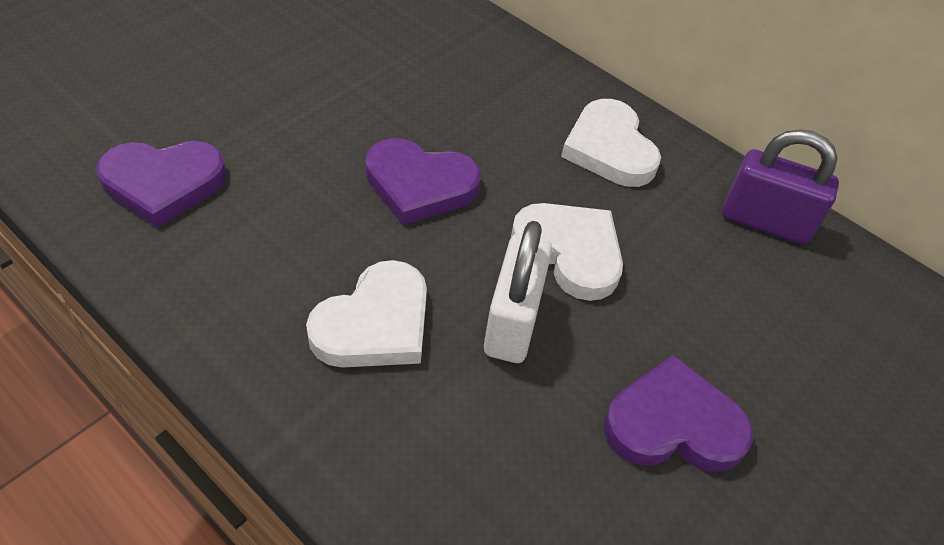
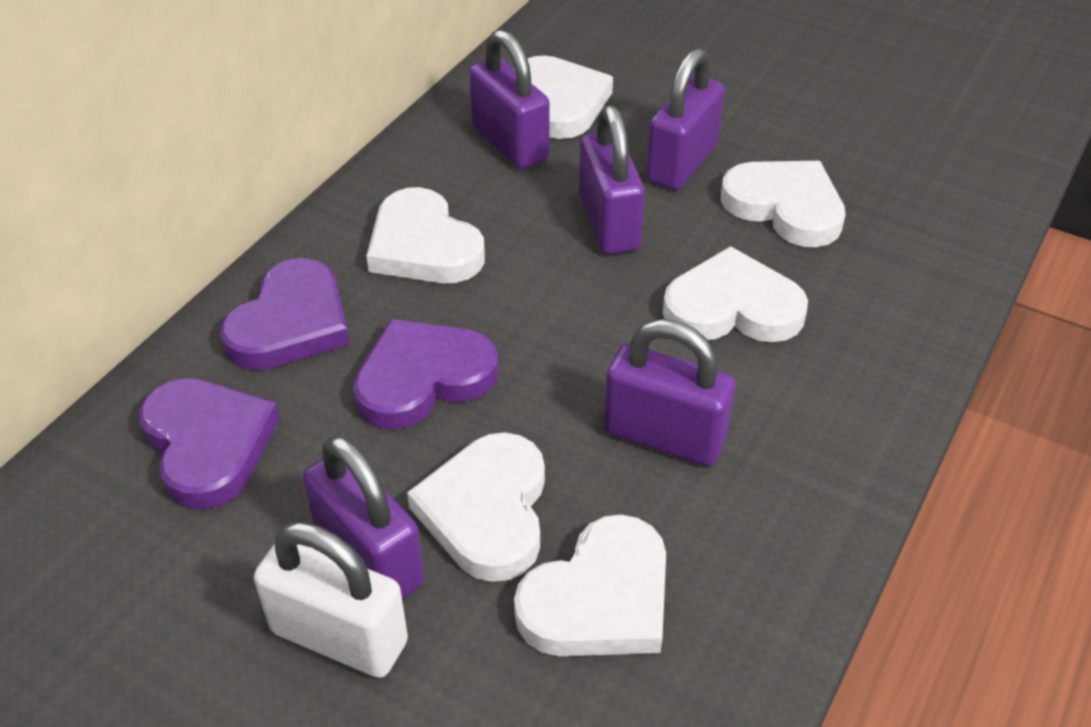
purple padlock: [722,129,839,244] = 1 -> [303,435,425,599] [469,30,550,169] [579,105,645,255] [604,319,736,466] [646,48,725,190] = 5
white heart: [306,260,427,368] [511,203,623,301] [561,99,661,187] = 3 -> [367,187,485,283] [407,432,545,582] [514,56,613,139] [514,514,666,656] [663,246,808,342] [721,161,846,247] = 6

